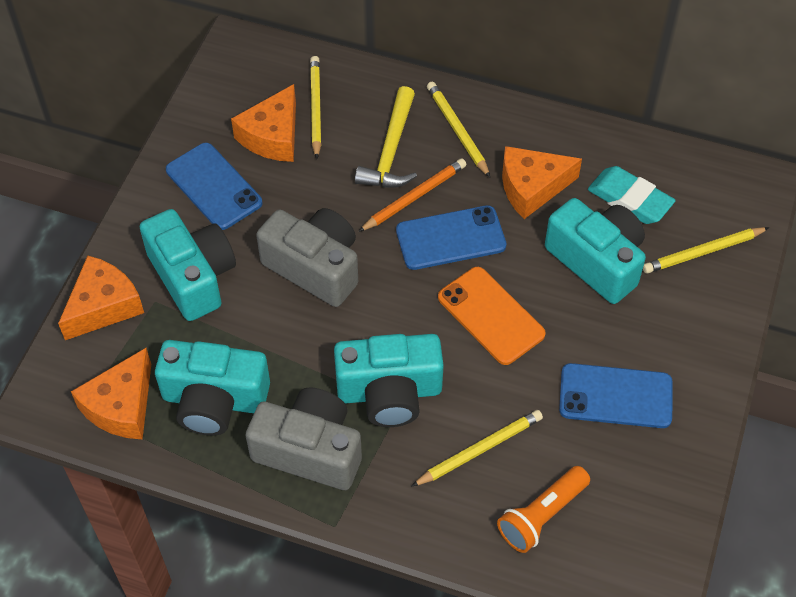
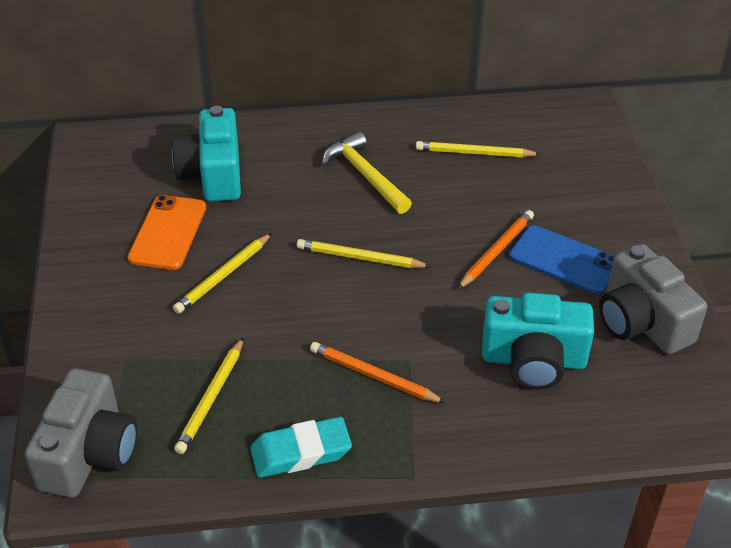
blue phone: [166,143,262,230] [396,205,507,270] [559,363,673,428] = 3 -> [509,225,614,294] = 1
orange cheese: [58,255,144,340] [71,348,151,440] [231,84,296,162] [502,146,582,219] = 4 -> none = 0
orange flashlight: [497,466,590,553] = 1 -> none = 0
orange pencil: [358,158,466,232] = 1 -> [310,342,446,403] [458,210,534,289] = 2
turquoise camera: [140,209,236,321] [155,340,270,436] [334,334,444,427] [545,198,646,304] = 4 -> [172,106,241,202] [482,293,594,390] = 2

